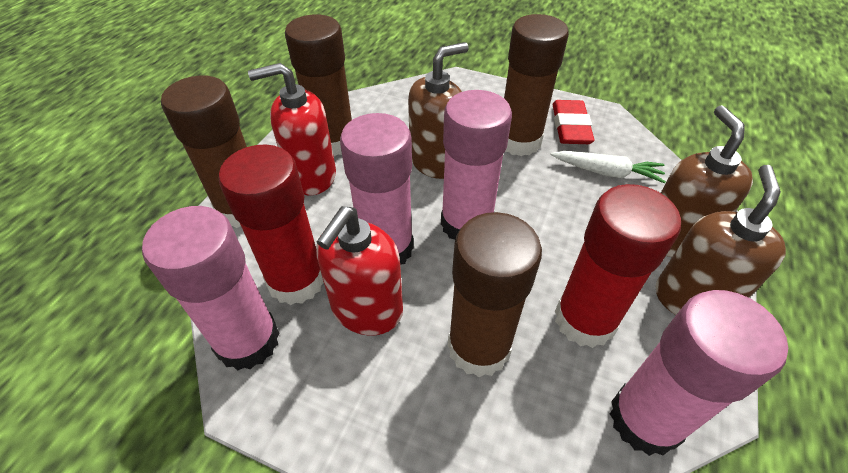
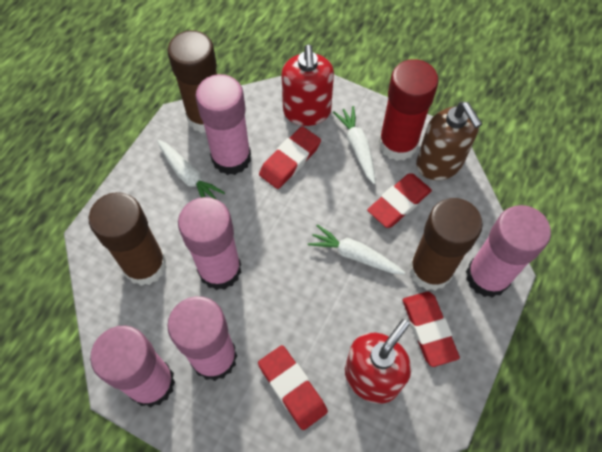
brown glue stick: [161,76,247,228] [285,15,352,156] [448,212,542,377] [504,14,569,156] = 4 -> [89,192,167,286] [167,30,217,133] [409,198,483,291] = 3
brown soap dispenser: [408,42,469,179] [656,165,786,315] [661,105,753,257] = 3 -> [416,102,482,180] = 1
pink glue stick: [142,206,279,371] [340,113,413,265] [441,90,512,239] [610,290,788,456] = 4 -> [90,325,175,408] [167,296,237,381] [178,197,241,290] [195,74,251,175] [466,205,551,298] = 5
red eraser: [552,100,594,144] = 1 -> [258,345,328,430] [259,126,321,189] [367,173,432,228] [403,291,460,367] = 4
red glue stick: [218,144,324,305] [555,184,681,348] = 2 -> [379,59,439,161] = 1
white carrot: [551,151,666,184] = 1 -> [157,140,225,200] [308,224,405,274] [333,106,375,184] = 3

